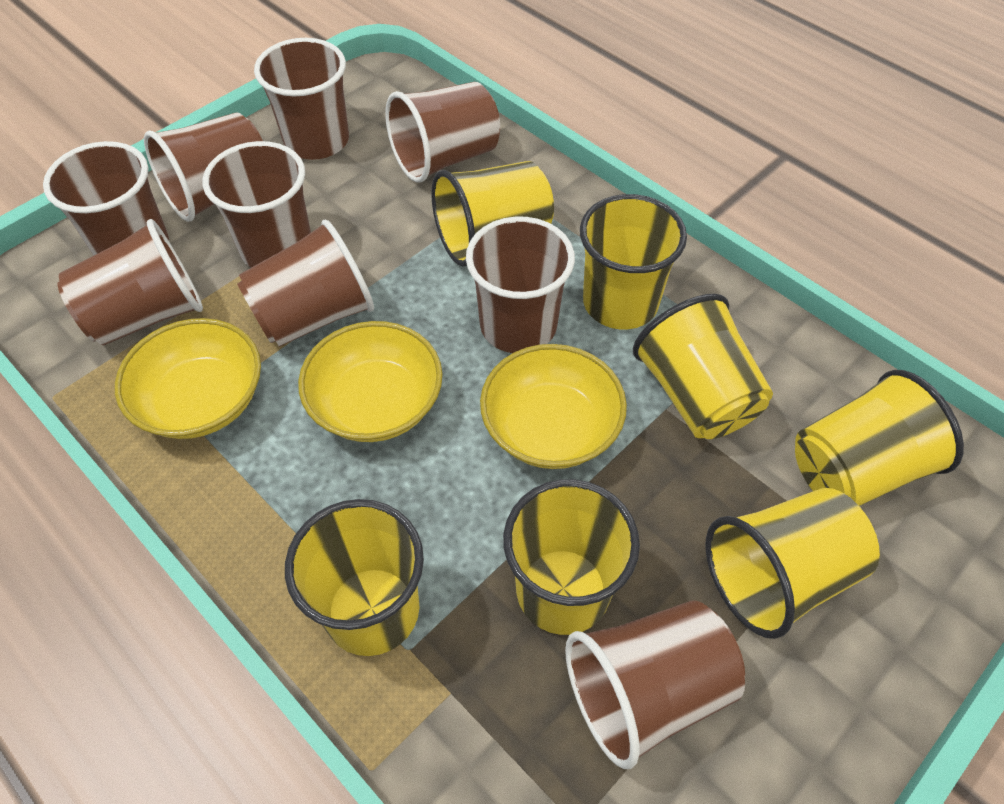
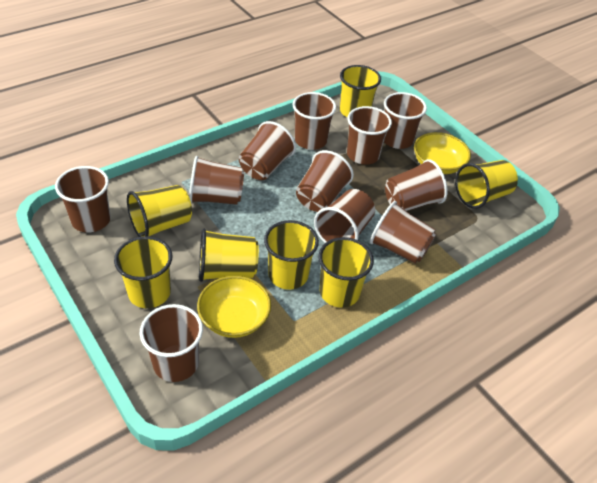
brown cup: [43,141,169,256] [57,219,203,345] [144,112,263,222] [203,141,311,268] [237,220,374,347] [254,38,349,160] [385,82,500,183] [466,216,575,353] [565,601,745,769] = 9 -> [55,166,111,232] [139,304,203,382] [189,156,244,205] [239,121,296,180] [292,92,336,150] [296,150,354,212] [314,189,375,243] [347,106,392,165] [370,201,436,264] [384,92,427,149] [385,159,448,211] = 11
yellow bowl: [115,318,261,439] [298,321,443,442] [480,344,627,469] = 3 -> [197,276,271,338] [414,132,471,174] = 2

